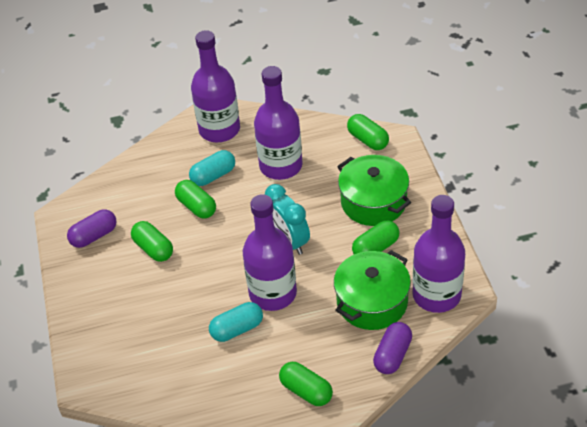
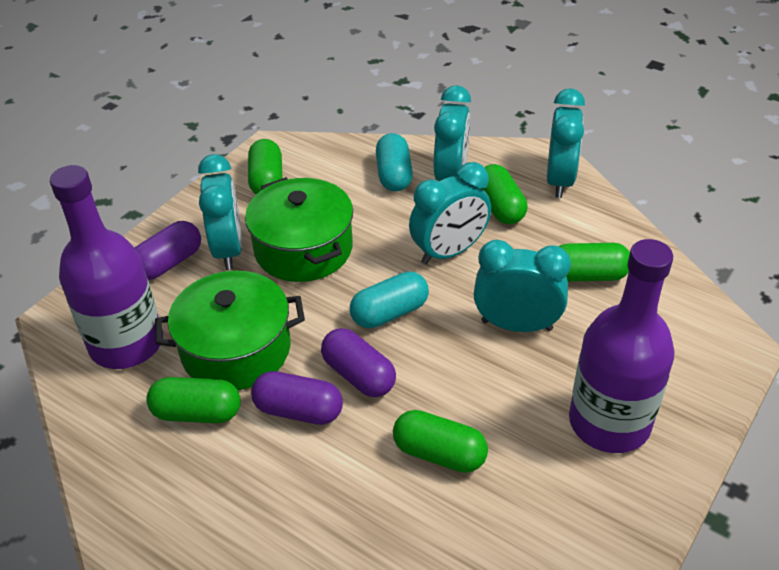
purple bottle: [191,30,240,142] [243,194,297,311] [254,66,302,180] [412,195,465,313] = 4 -> [50,165,163,369] [569,239,674,453] = 2
purple capsule: [67,209,117,248] [373,322,412,374] = 2 -> [135,221,201,280] [251,371,343,425] [321,328,396,397] = 3
turquoise clock: [265,184,310,255] = 1 -> [198,154,242,270] [409,162,491,264] [434,85,471,181] [474,240,571,332] [547,88,585,198] = 5

